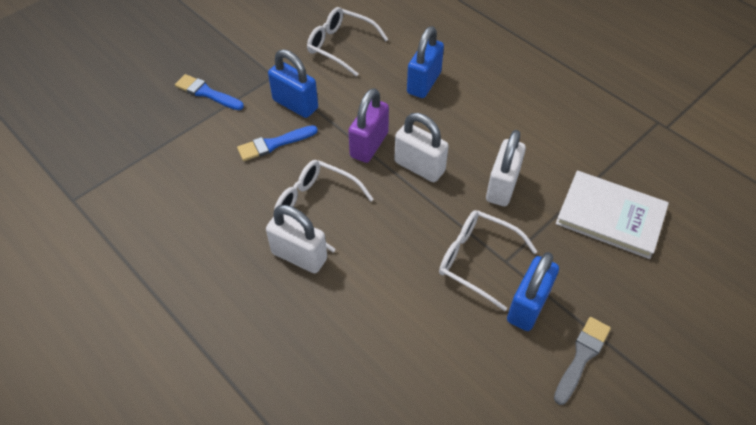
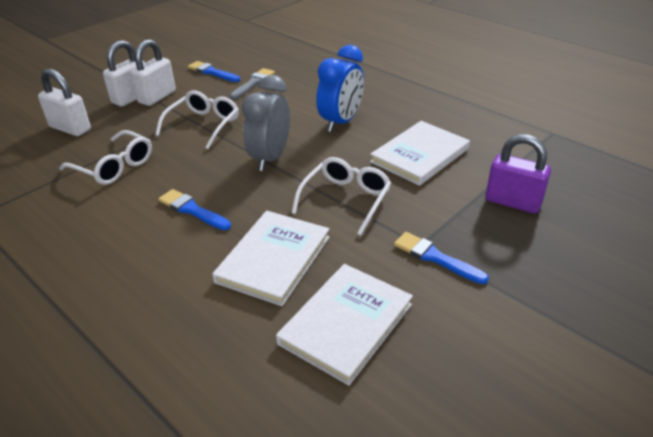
blue brush: [175,74,244,110] [237,125,318,161] = 2 -> [158,189,231,230] [188,61,240,82] [394,232,489,284] = 3
blue clock: none = 0 -> [316,45,364,132] = 1
blue padlock: [268,49,318,118] [407,26,444,98] [507,252,559,331] = 3 -> none = 0
grey clock: none = 0 -> [242,75,290,171] = 1
white book: [556,171,669,259] = 1 -> [212,211,329,306] [276,264,413,386] [370,121,470,186] = 3

